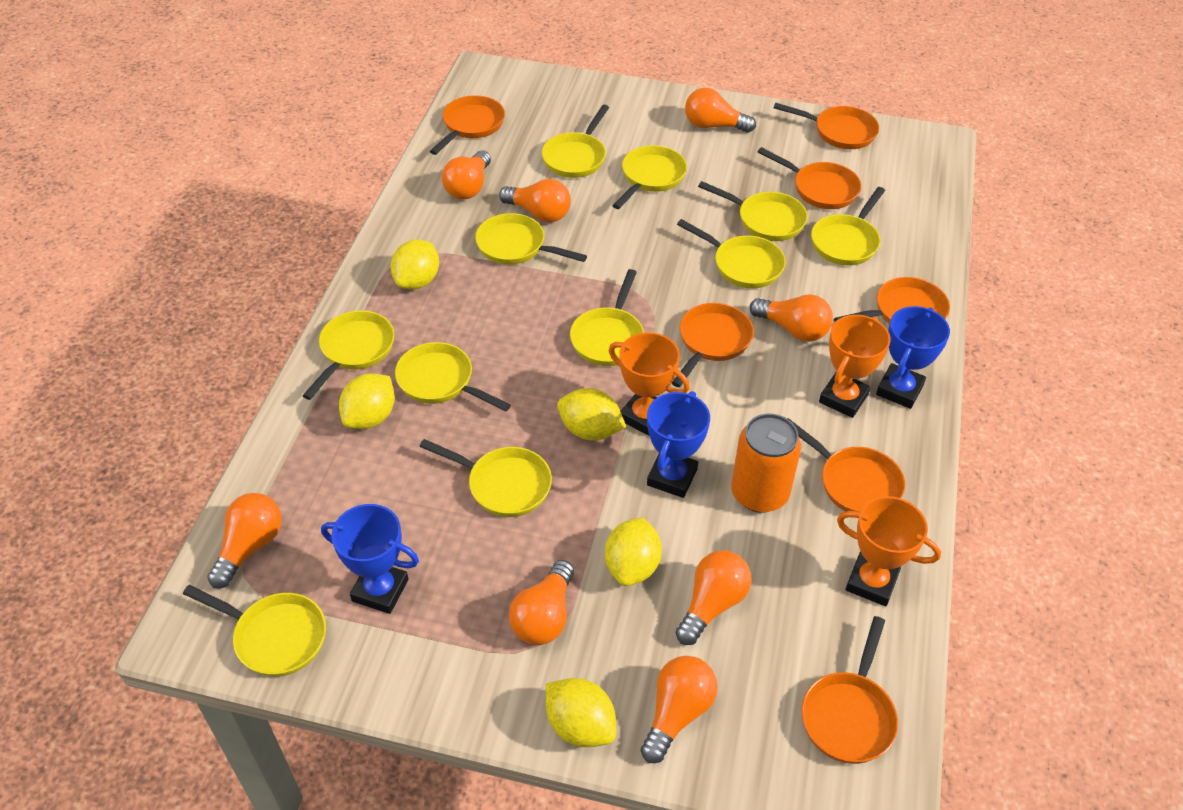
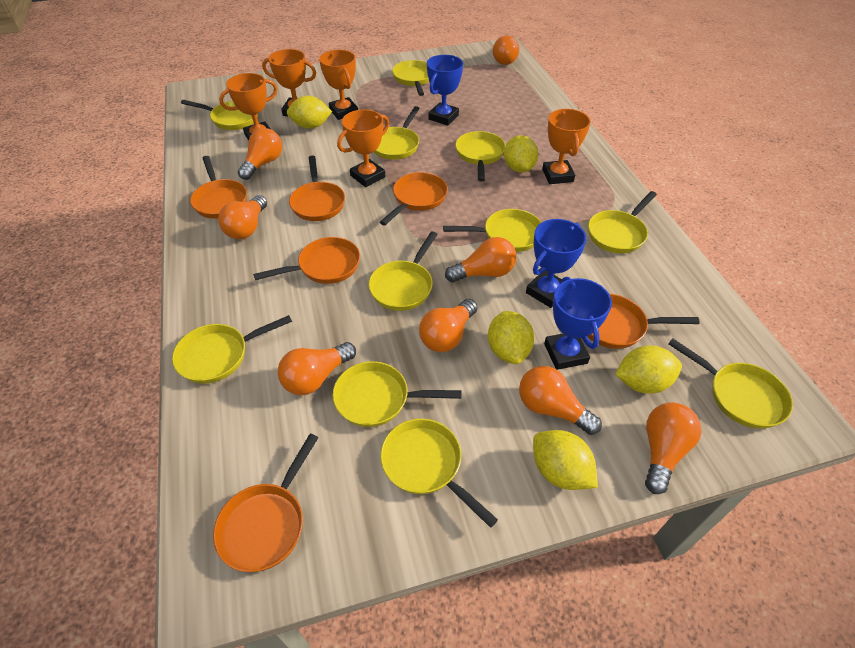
orange can: [731,414,801,513] = 1 -> none = 0
orange pan: [430,95,505,155] [672,303,754,387] [758,147,861,209] [774,103,879,149] [787,418,905,512] [802,616,898,764] [834,277,950,324] = 7 -> [190,156,247,219] [213,434,319,572] [253,237,360,284] [289,156,345,221] [380,172,448,225] [587,294,700,349] = 6
orange trophy: [609,332,690,436] [819,315,891,418] [837,496,941,606] = 3 -> [219,73,278,140] [262,49,316,116] [319,50,358,120] [337,109,389,187] [542,109,591,184] = 5

